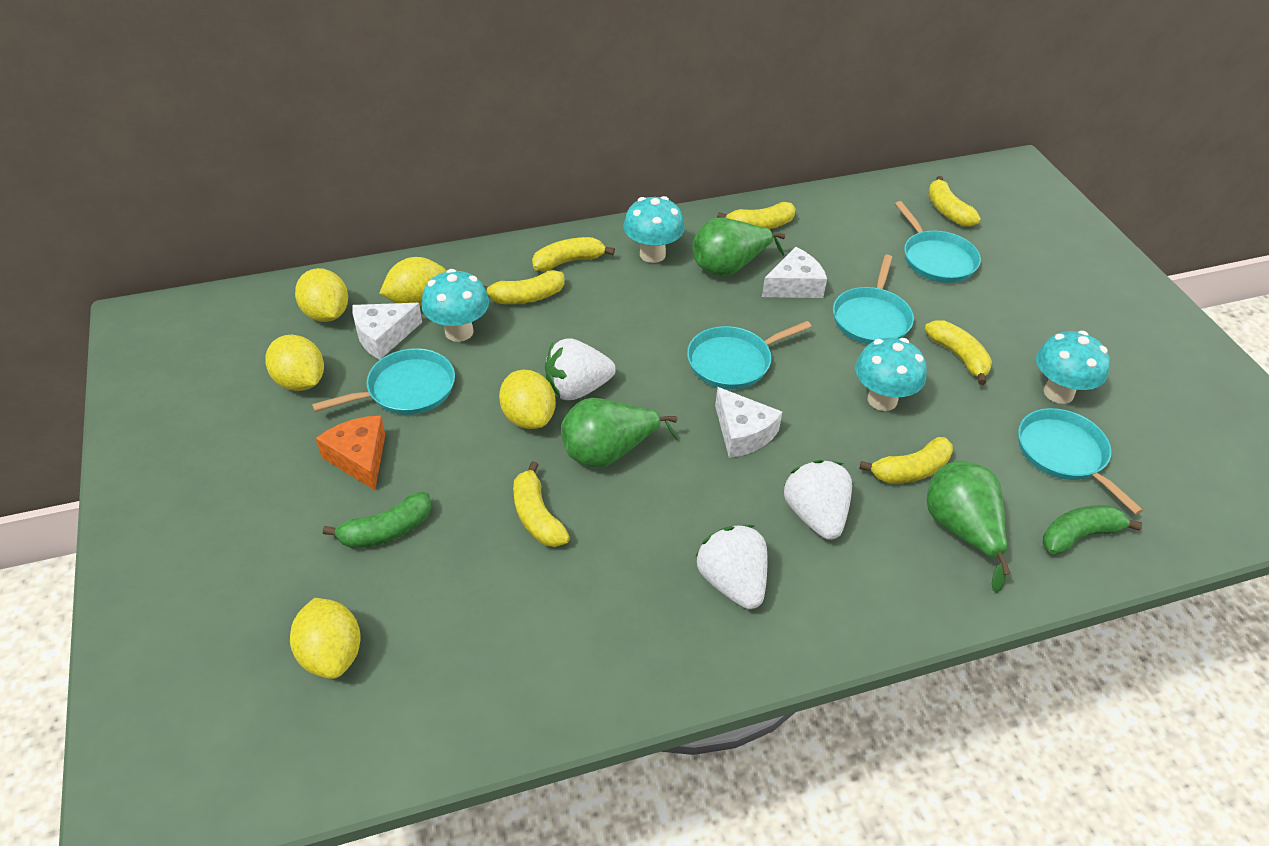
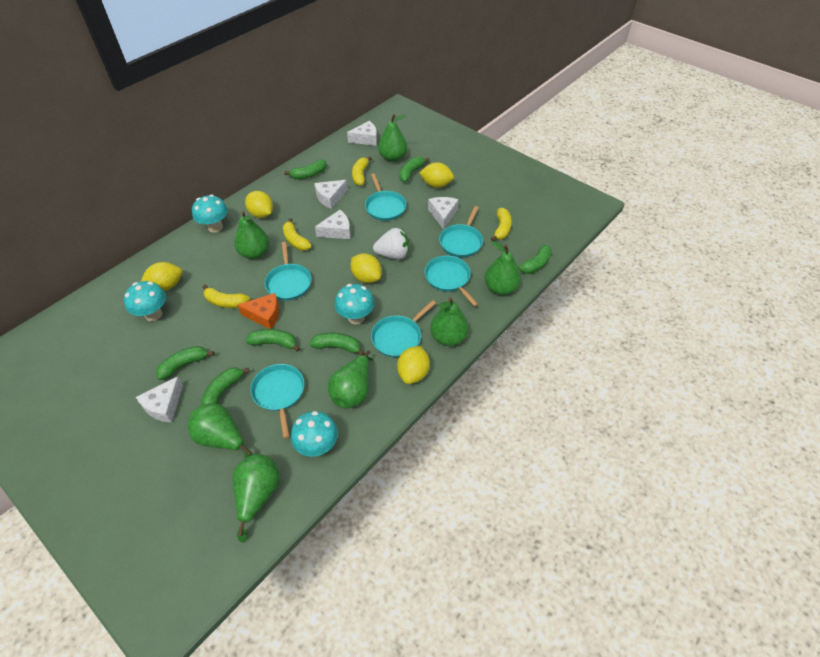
green banana: [323,492,432,548] [1043,505,1142,555] = 2 -> [156,346,214,380] [201,367,250,405] [245,329,300,352] [285,160,327,179] [310,333,365,356] [399,157,430,182] [518,245,552,274] = 7
green pear: [561,398,678,468] [692,217,785,277] [927,461,1011,593] = 3 -> [188,403,253,458] [233,454,280,543] [234,211,269,259] [328,350,373,408] [378,114,407,162] [430,297,469,346] [485,241,521,295] = 7
turquoise pan: [312,348,455,415] [687,321,812,389] [833,255,914,344] [895,201,981,283] [1018,408,1143,515] = 5 -> [250,364,305,439] [265,242,312,300] [365,173,407,221] [371,300,436,357] [425,256,478,307] [439,206,483,257] = 6
white cheese: [352,303,422,360] [715,387,782,458] [762,247,827,298] = 3 -> [136,376,183,423] [314,180,348,209] [315,210,351,239] [347,121,377,146] [428,197,459,230] = 5
white strawberry: [545,338,616,400] [696,525,768,609] [784,460,852,540] = 3 -> [373,228,410,259] = 1
yellow banana: [483,270,565,304] [513,461,570,547] [532,237,615,272] [717,202,796,229] [859,437,953,484] [924,320,992,385] [928,176,981,227] = 7 -> [202,285,250,308] [283,218,312,251] [352,156,372,186] [491,208,512,241] = 4

